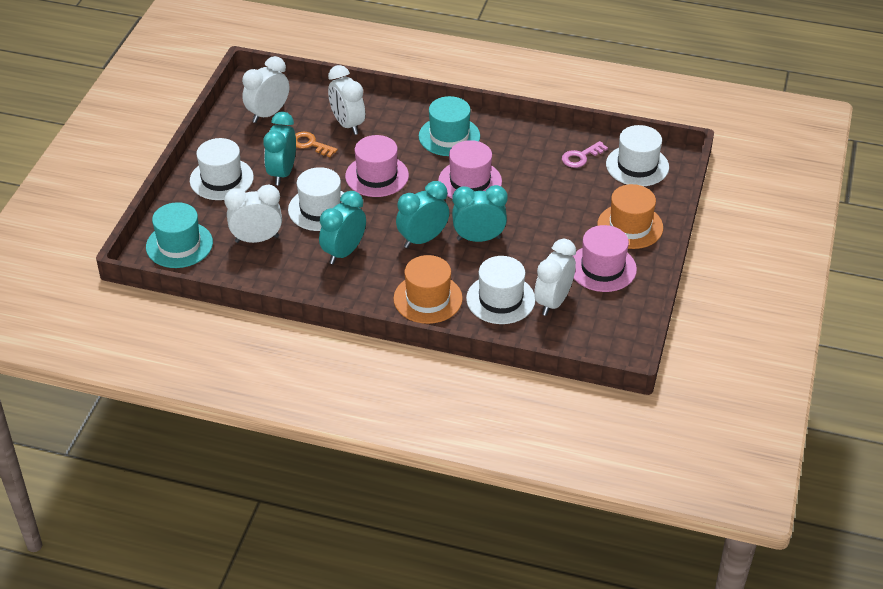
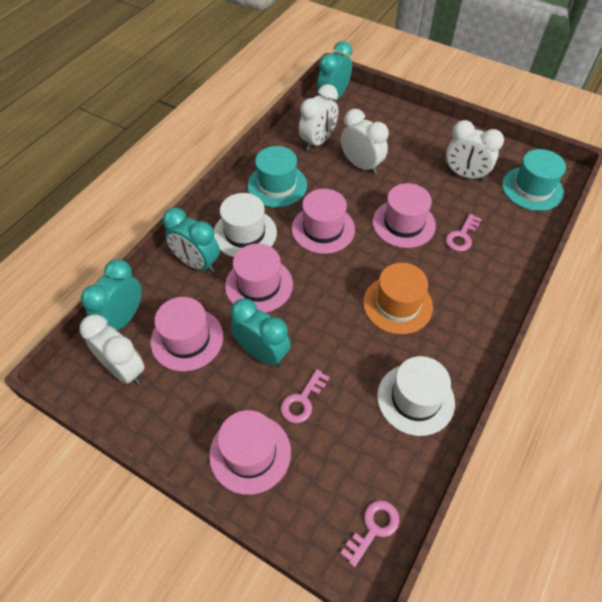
orange hat: [393,255,463,324] [597,184,663,249] = 2 -> [363,263,433,334] = 1
orange key: [295,132,338,157] = 1 -> none = 0
pink hat: [345,135,409,197] [438,140,502,198] [572,225,637,292] = 3 -> [151,297,223,372] [209,410,291,495] [225,243,293,313] [292,189,355,254] [373,183,436,248] = 5
pink key: [562,141,608,168] = 1 -> [281,369,330,423] [340,500,400,567] [446,214,482,251] = 3
white hat: [190,138,254,200] [288,167,344,231] [466,256,535,324] [606,125,669,186] = 4 -> [214,193,277,257] [377,356,455,436] = 2

